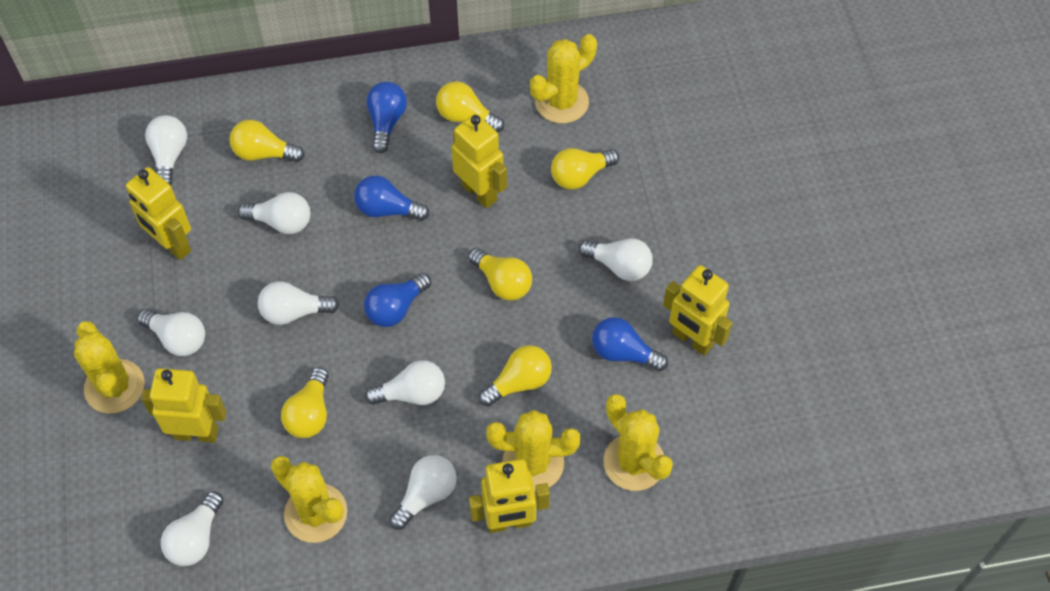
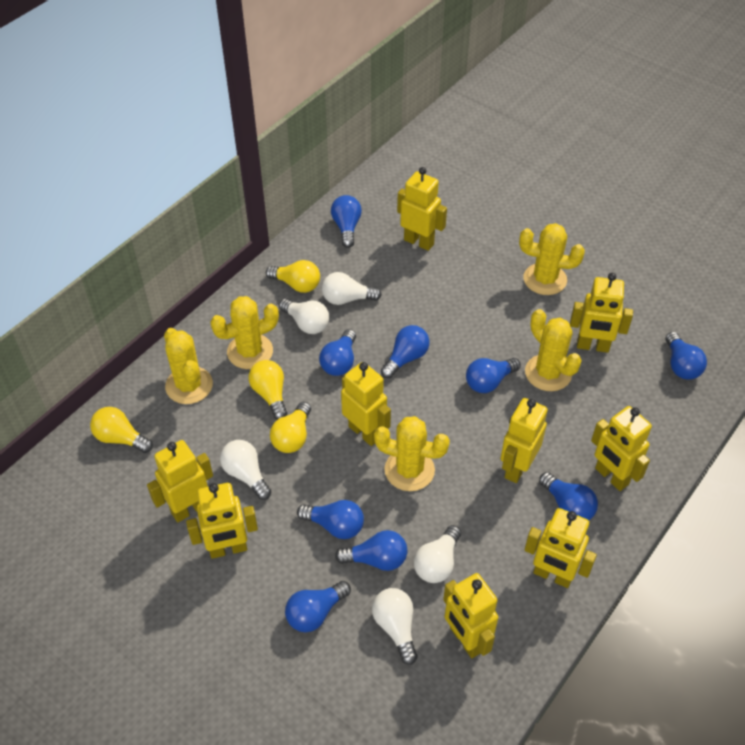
blue light bulb: [354,176,429,221] [364,273,431,327] [366,82,407,153] [592,317,668,371] = 4 -> [285,581,351,632] [297,500,364,539] [319,329,356,376] [331,195,362,248] [335,530,407,571] [381,325,430,378] [466,358,521,393] [539,472,598,520] [665,332,707,380] = 9
white light bulb: [137,309,205,356] [145,115,187,185] [161,491,224,566] [238,192,310,234] [258,281,339,325] [365,360,445,405] [389,455,457,530] [578,238,653,281] = 8 -> [220,440,271,500] [279,299,329,334] [322,272,382,305] [372,588,417,665] [414,525,461,583] = 5
yellow light bulb: [229,120,305,162] [281,367,329,438] [436,81,504,133] [468,248,532,301] [478,345,552,407] [551,148,619,190] = 6 -> [90,407,153,453] [249,360,287,420] [266,260,320,293] [270,402,311,453] = 4
yellow robot: [126,167,191,260] [141,368,227,443] [451,114,507,208] [469,459,550,533] [663,265,732,356] = 5 -> [147,440,213,523] [186,483,258,559] [341,362,391,446] [397,167,447,251] [443,573,498,658] [500,398,548,483] [525,508,597,588] [570,273,633,353] [591,406,652,491] = 9

